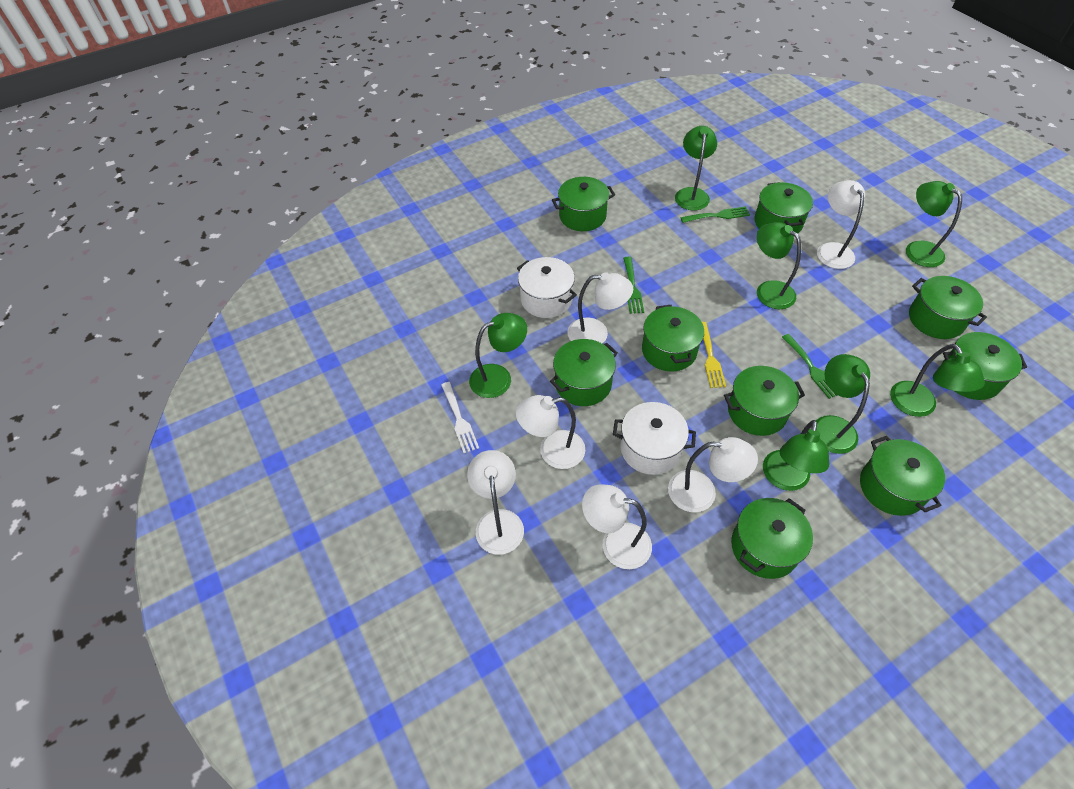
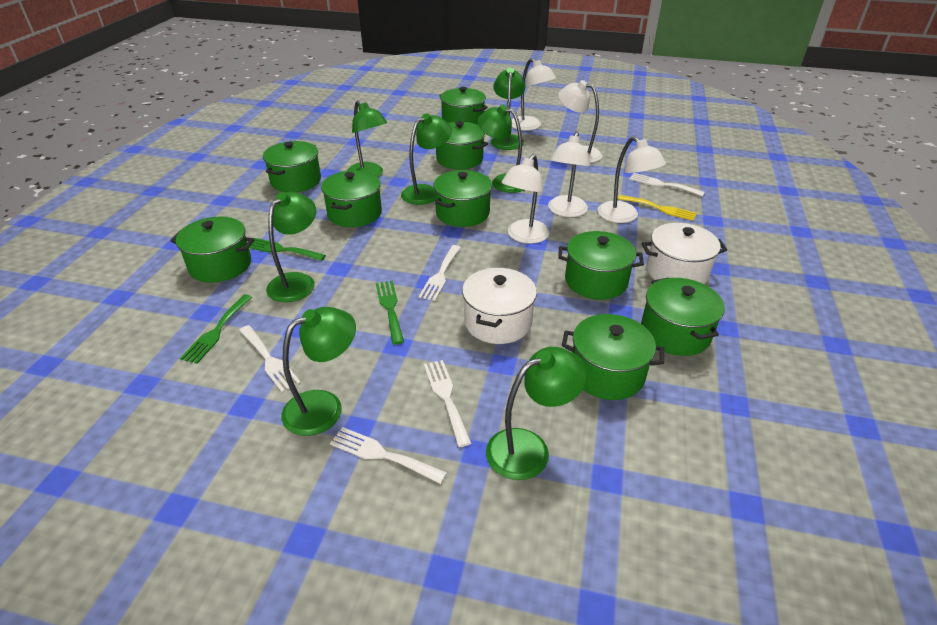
white fork: [441,382,479,453] = 1 -> [239,325,301,392] [330,427,447,484] [419,245,461,301] [424,360,471,447] [629,173,705,197] = 5
white lamp: [467,450,524,555] [516,395,585,469] [567,272,633,344] [582,484,652,569] [668,437,758,512] [817,180,865,269] = 6 -> [501,154,550,244] [512,58,556,131] [548,132,590,217] [558,80,602,163] [597,137,666,223] = 5

